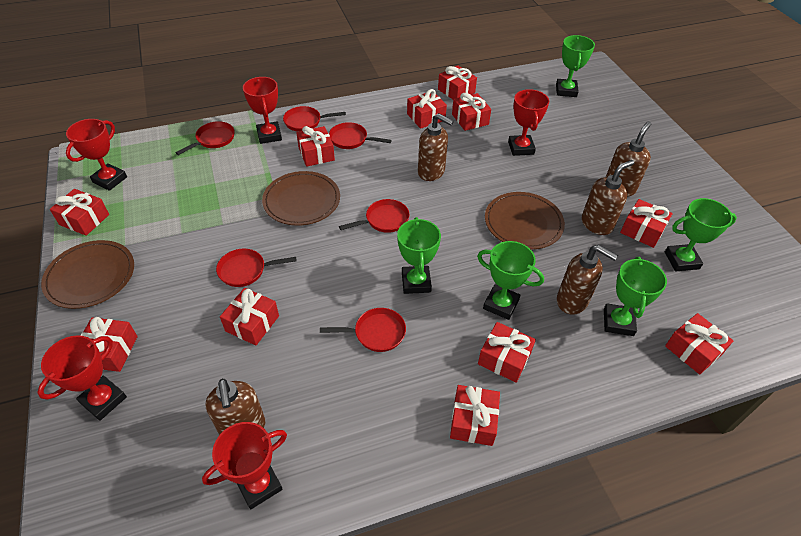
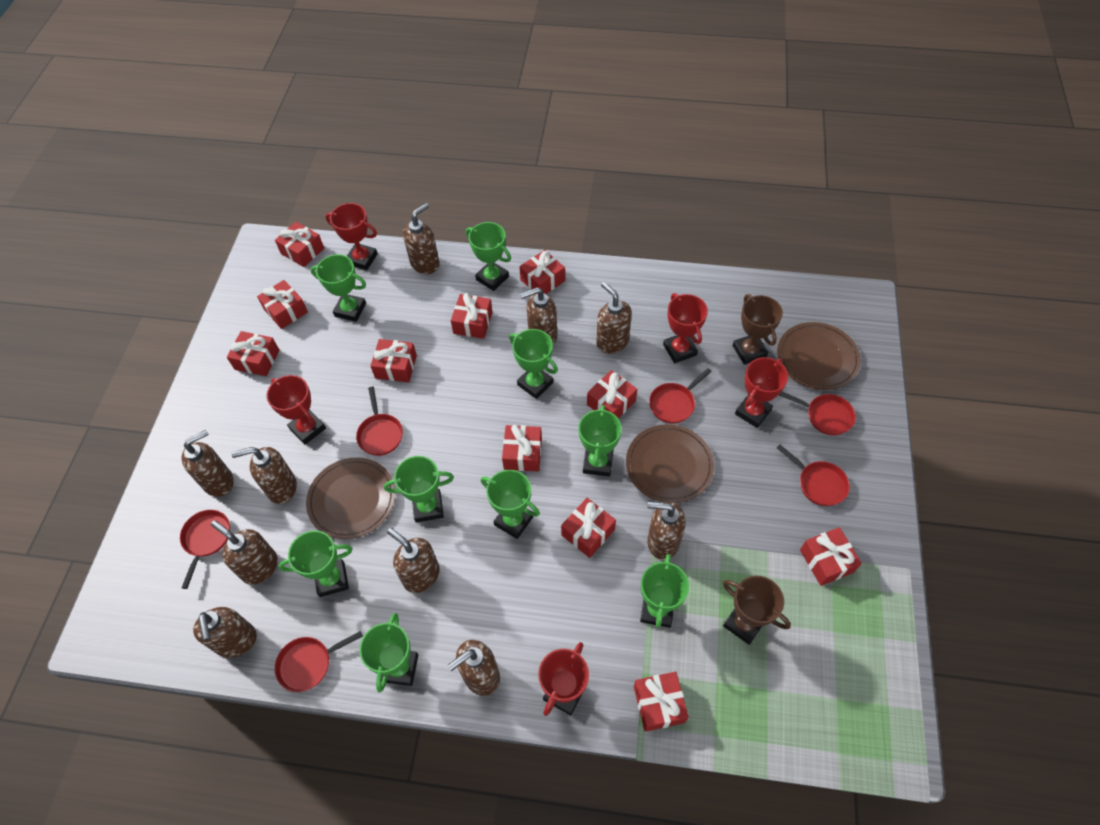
brown soap dispenser: [206,379,265,435] [418,113,454,181] [557,245,618,315] [582,160,634,235] [606,121,651,197] = 5 -> [181,430,234,497] [193,607,257,658] [211,520,278,585] [231,447,297,504] [387,528,440,593] [403,203,440,274] [448,640,500,696] [520,287,557,345] [596,282,632,354] [647,502,686,560] = 10
brown trophy: none = 0 -> [723,576,791,645] [733,294,783,365] = 2
green trophy: [397,217,441,294] [477,241,544,320] [556,35,595,97] [604,257,667,336] [665,198,737,271] = 5 -> [278,530,353,597] [310,254,366,322] [359,613,418,692] [384,456,454,523] [466,222,511,291] [481,470,540,539] [509,329,558,399] [579,405,622,477] [640,554,689,628] = 9

